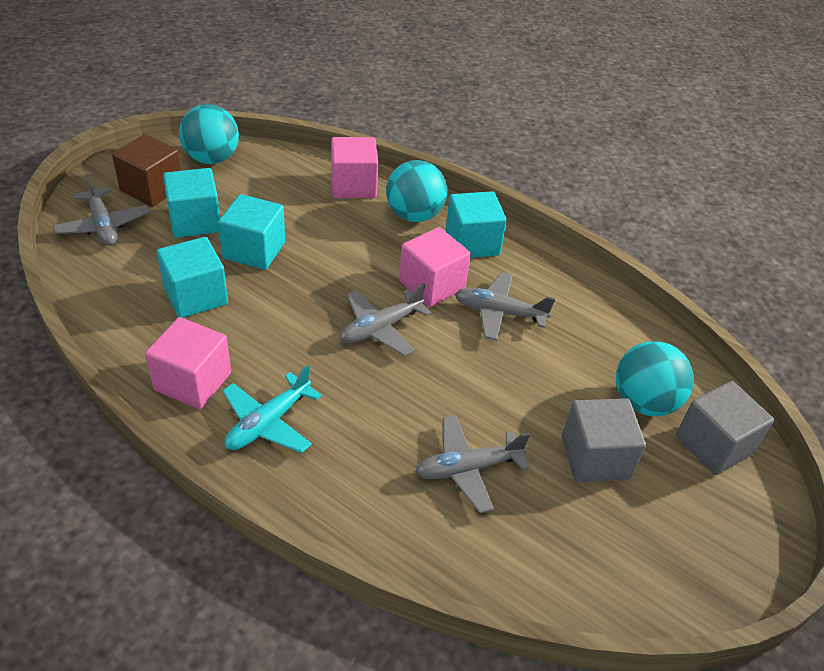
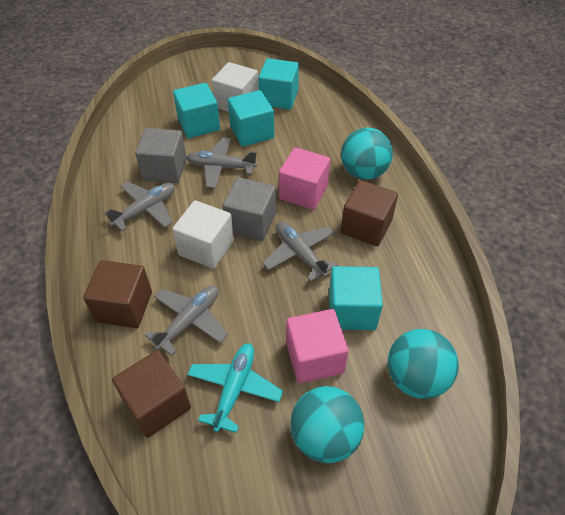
brown cube: [112,134,181,207] = 1 -> [83,260,152,328] [112,350,191,438] [341,180,398,247] = 3
pink cube: [145,317,231,409] [331,137,379,198] [399,227,471,307] = 3 -> [279,147,330,210] [286,309,349,383] = 2
white cube: none = 0 -> [172,200,234,269] [212,62,258,112] = 2

